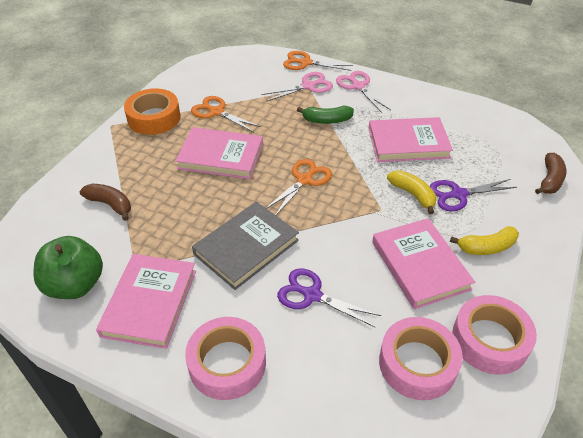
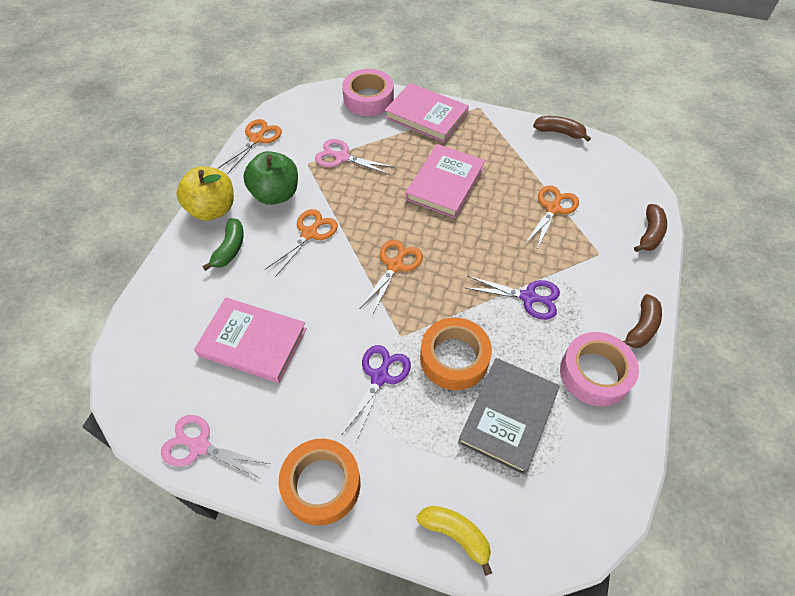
brown banana: [80,184,131,221] [535,153,566,194] = 2 -> [533,116,591,142] [623,294,662,348] [634,204,667,252] = 3
orange scissors: [191,96,261,132] [266,159,332,215] [283,51,353,71] = 3 -> [218,119,282,174] [265,209,338,277] [360,240,423,315] [525,186,579,249] = 4
orange tape: [124,88,181,135] = 1 -> [279,439,361,526] [420,317,492,390] = 2
pink book: [96,254,196,349] [175,127,263,179] [368,117,453,162] [372,218,475,309] = 4 -> [194,297,307,383] [385,83,469,143] [405,144,485,218] = 3
pink tape: [185,317,266,400] [379,317,463,400] [452,295,537,375] = 3 -> [342,69,394,116] [560,332,639,406] = 2
yellow apple: none = 0 -> [177,167,234,221] = 1
yellow banana: [387,170,436,214] [450,226,519,255] = 2 -> [417,506,492,576] = 1

